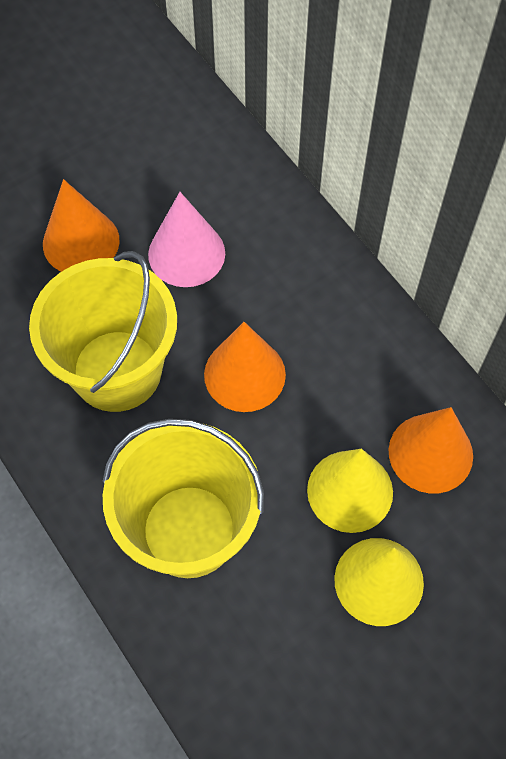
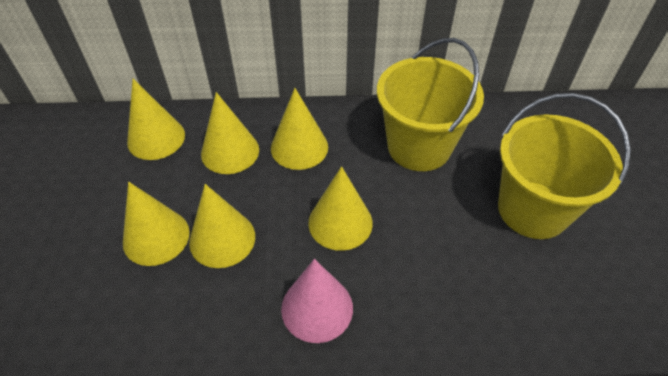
orange cone: [43,179,120,272] [204,322,286,412] [389,407,473,494] = 3 -> none = 0
yellow cone: [307,449,393,533] [334,538,424,626] = 2 -> [123,182,190,266] [127,79,185,160] [189,184,255,268] [201,92,259,174] [271,88,328,170] [308,166,373,251] = 6

